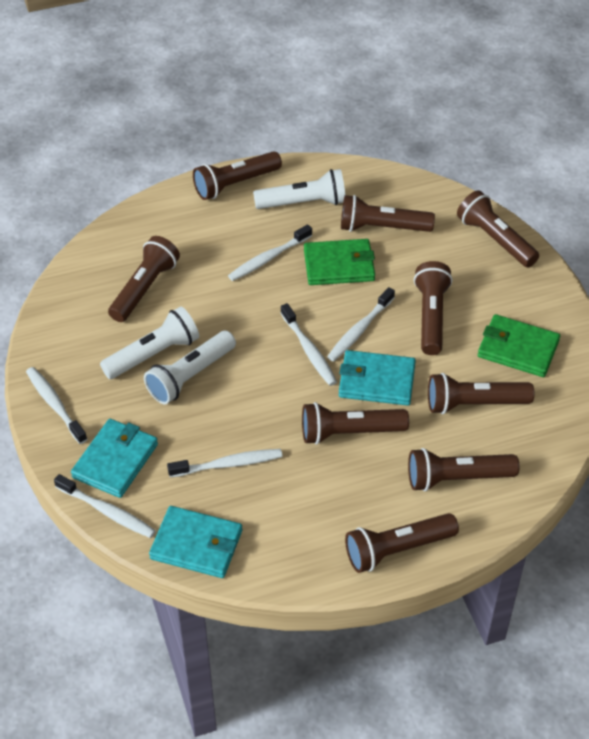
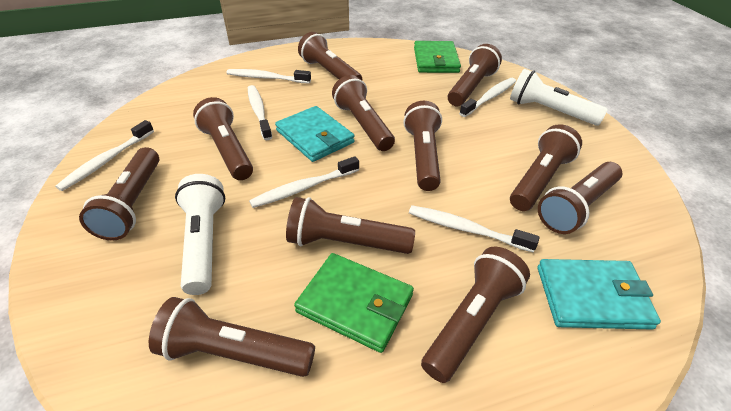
brown flashlight: [108,236,180,322] [193,151,282,200] [302,402,409,445] [341,195,435,232] [345,513,459,573] [408,448,520,491] [414,261,452,355] [428,373,534,414] [457,190,539,268] = 9 -> [79,147,159,241] [149,297,315,377] [193,97,253,180] [286,197,415,254] [298,32,362,80] [332,75,395,151] [403,101,442,191] [421,247,530,383] [448,44,502,106] [510,124,582,211] [538,162,622,234] = 11
turquoise wallet: [71,419,158,498] [149,506,242,578] [339,350,416,406] = 3 -> [275,106,355,162] [538,259,661,330] = 2
white flashlight: [100,307,199,379] [144,330,236,405] [253,169,345,209] = 3 -> [175,174,225,295] [510,69,608,126] = 2

